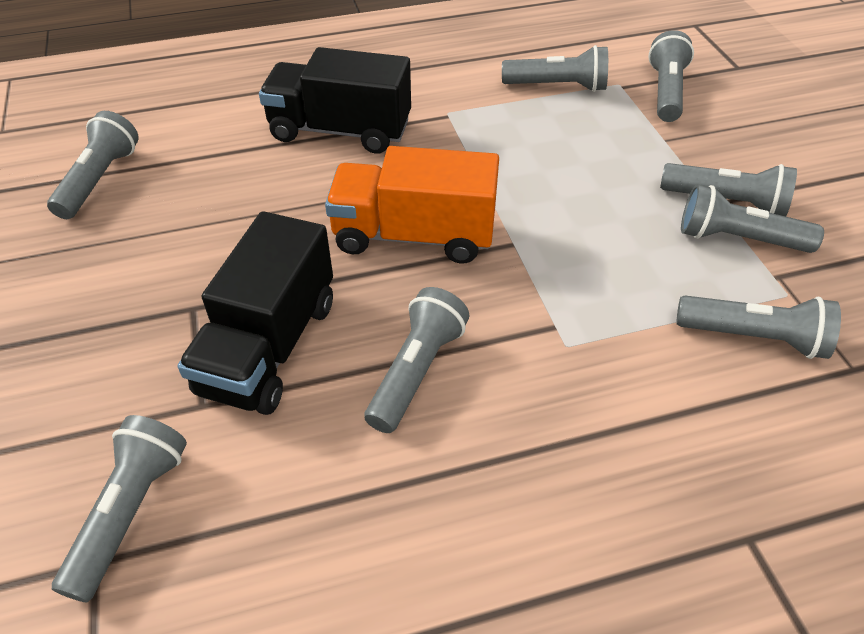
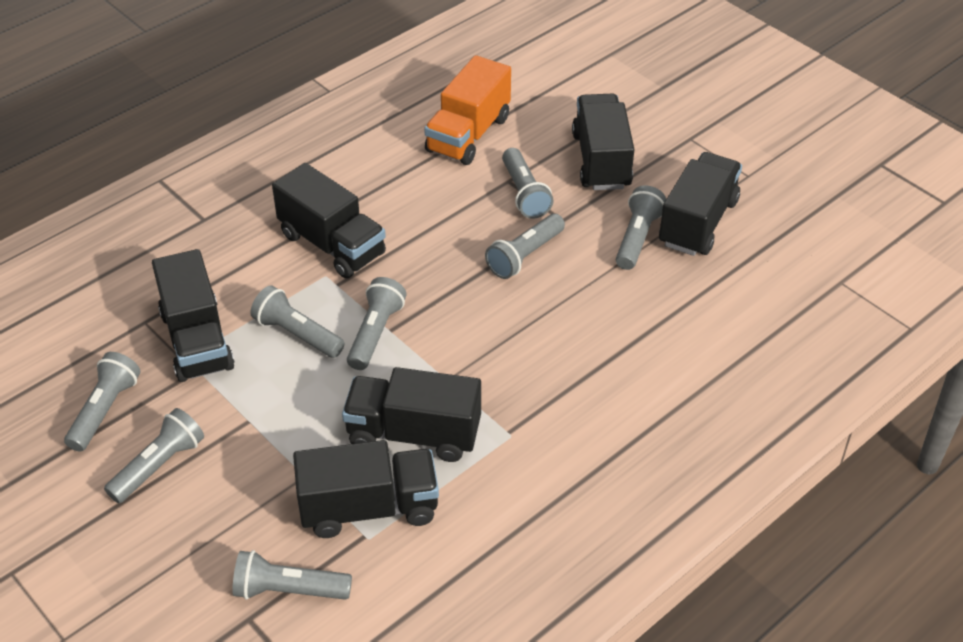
black truck: [177,211,333,415] [259,47,411,154] = 2 -> [152,249,234,382] [272,163,386,278] [293,440,439,538] [342,367,481,462] [572,93,634,190] [659,152,742,256] = 6

